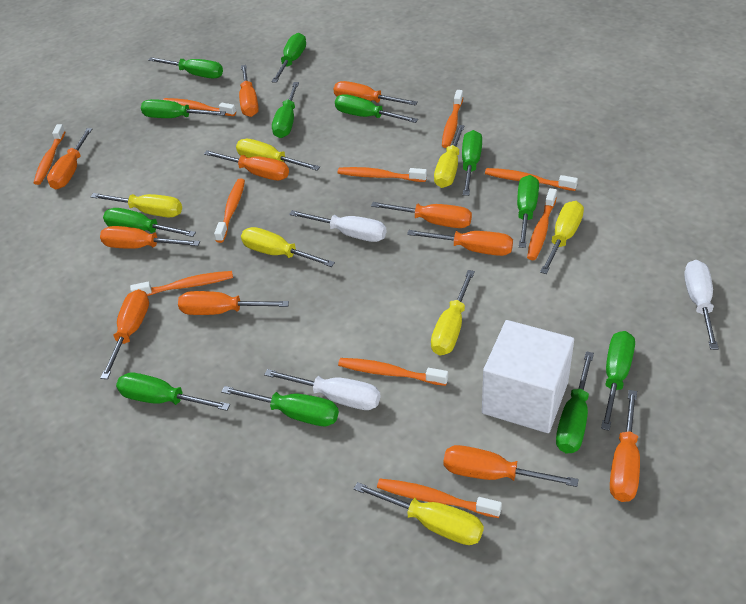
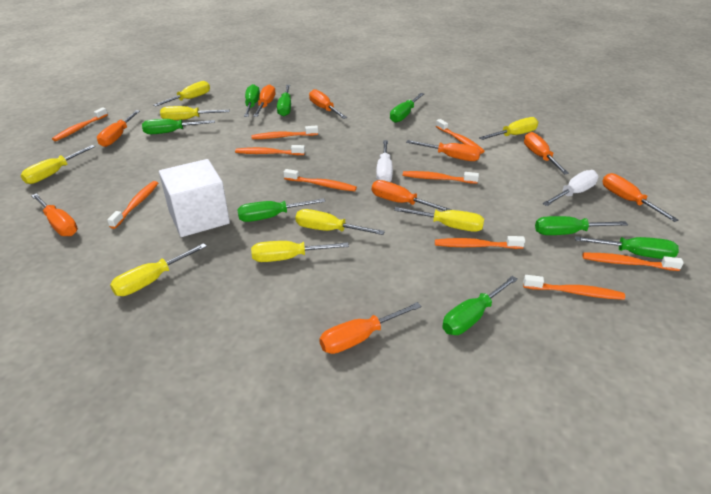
green screwdriver: [103,208,196,237] [116,373,230,411] [141,99,226,118] [148,57,223,78] [221,386,339,426] [271,33,306,83] [272,82,299,138] [335,94,418,123] [462,130,482,196] [517,175,539,248] [556,351,594,453] [601,331,635,431] = 12 -> [142,119,215,134] [237,198,325,222] [244,84,260,117] [277,85,291,117] [390,93,424,123] [442,276,518,335] [535,216,628,235] [575,236,679,259] = 8
orange screwdriver: [47,128,92,189] [100,226,200,249] [100,289,149,379] [178,291,289,315] [204,150,289,180] [239,65,259,117] [334,81,418,105] [371,202,472,228] [407,230,513,256] [443,445,579,487] [610,390,640,502] = 11 -> [31,193,78,236] [97,110,140,147] [253,84,276,117] [309,89,347,119] [319,302,422,354] [372,180,452,211] [406,140,481,161] [524,132,569,174] [602,173,679,222] = 9
white screwdriver: [264,369,380,410] [289,210,386,242] [684,260,719,350] = 3 -> [376,140,393,182] [542,170,599,206] = 2
yellow screwdriver: [91,193,182,217] [236,139,320,171] [241,227,335,267] [354,482,484,545] [431,270,475,355] [434,125,464,188] [540,201,584,274] = 7 -> [21,145,95,184] [110,243,207,296] [153,81,210,107] [160,106,230,120] [251,241,349,262] [295,209,385,235] [394,207,484,232] [479,117,538,140] = 8

